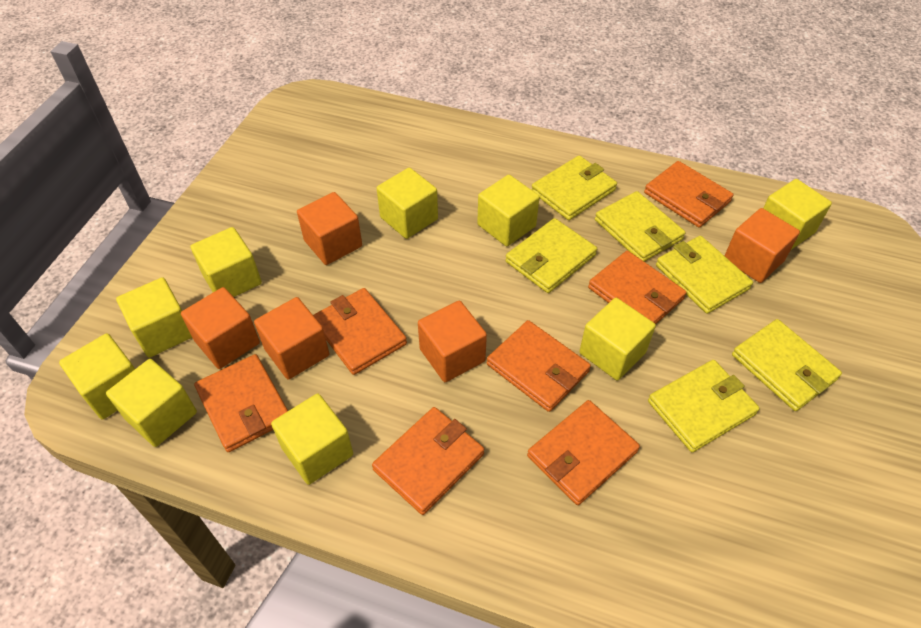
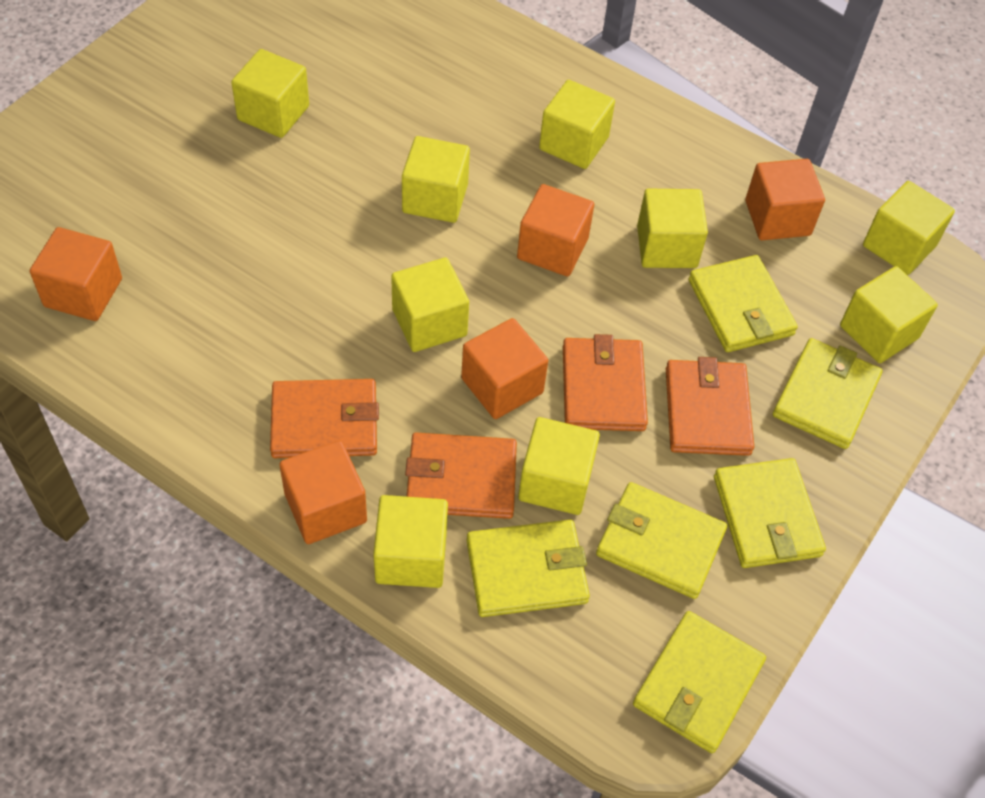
orange wallet: [194,354,288,452] [313,288,407,375] [372,407,484,515] [487,320,591,412] [527,400,640,505] [588,251,687,324] [644,161,734,228] = 7 -> [270,379,379,458] [405,432,517,519] [563,334,648,431] [666,357,754,456] = 4

